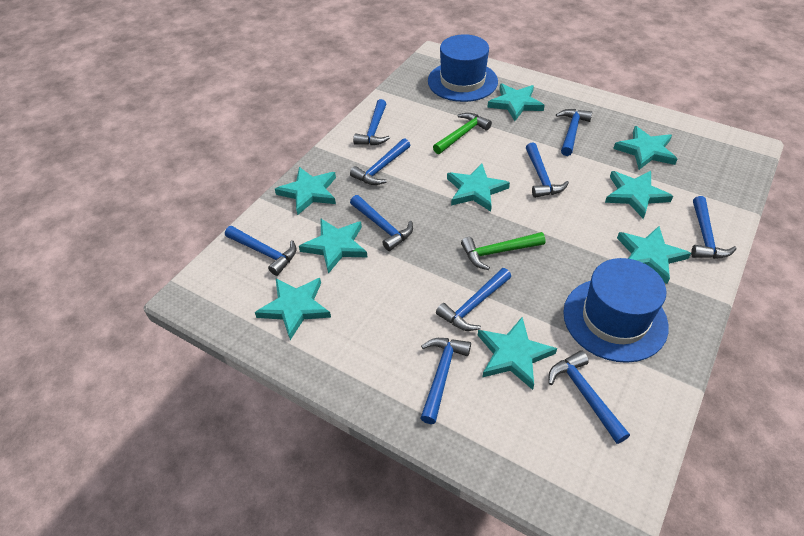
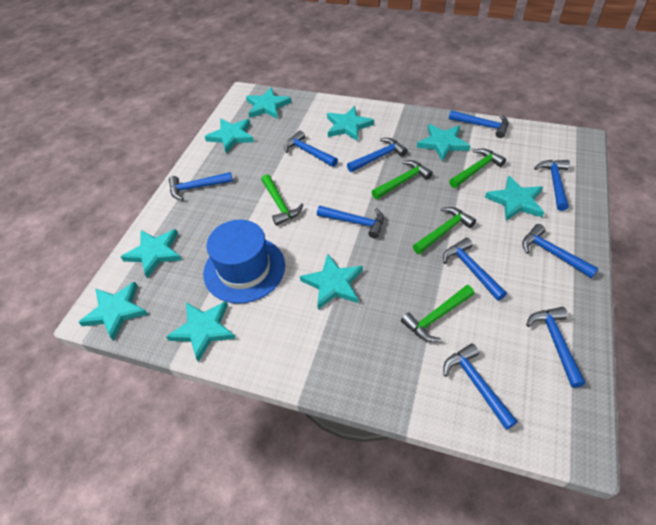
blue hat: [428,34,498,102] [563,258,669,363] = 2 -> [203,220,285,303] = 1
green hammer: [433,113,492,154] [461,232,545,270] = 2 -> [261,174,303,226] [372,160,433,199] [401,285,475,342] [413,207,476,254] [449,149,506,188] = 5

